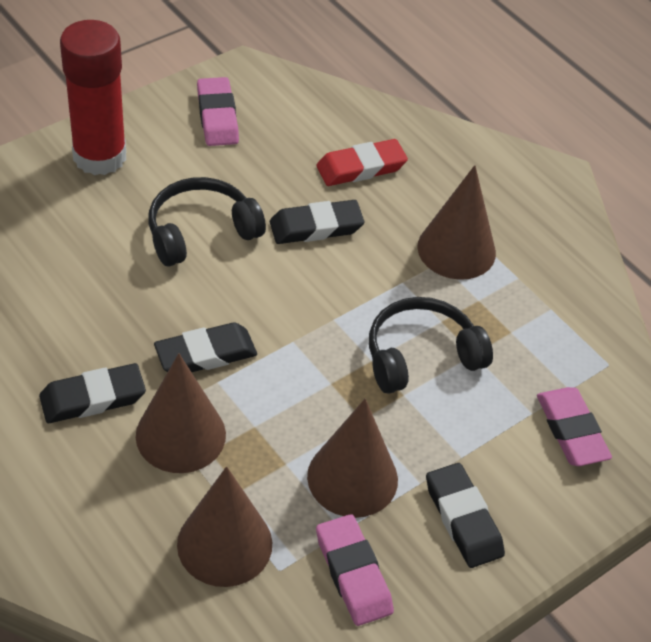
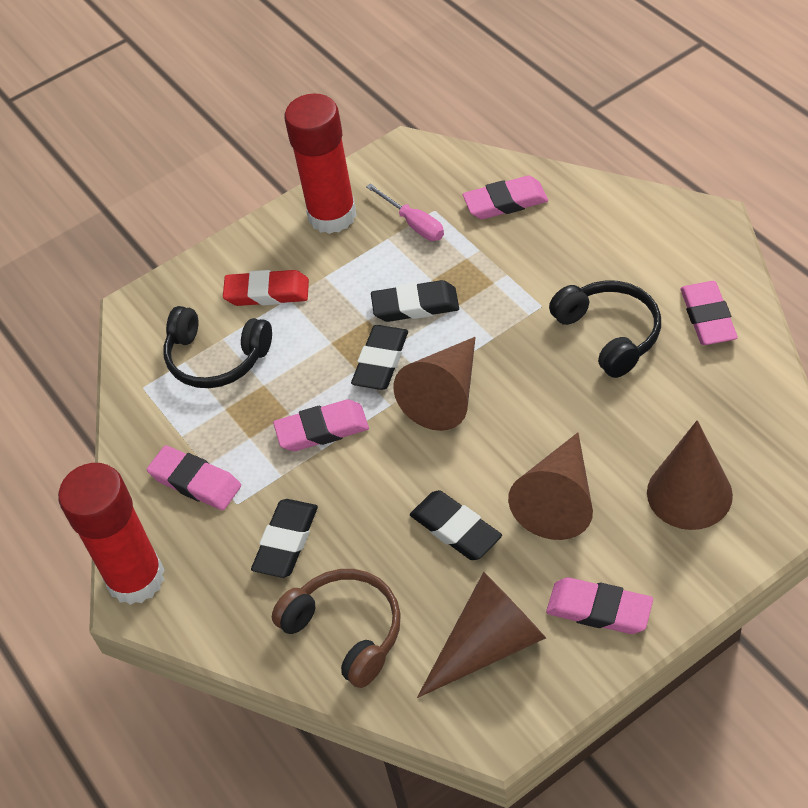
brown headphones: none = 0 -> [272,569,401,688] = 1
pink eraser: [197,77,239,146] [316,514,394,626] [537,387,612,466] = 3 -> [147,445,241,510] [273,399,369,451] [463,176,548,219] [546,577,653,634] [680,281,738,345] = 5
pink screwdriver: none = 0 -> [366,183,444,241] = 1
red glue stick: [60,20,126,175] = 1 -> [58,463,165,605] [284,94,357,234] = 2

